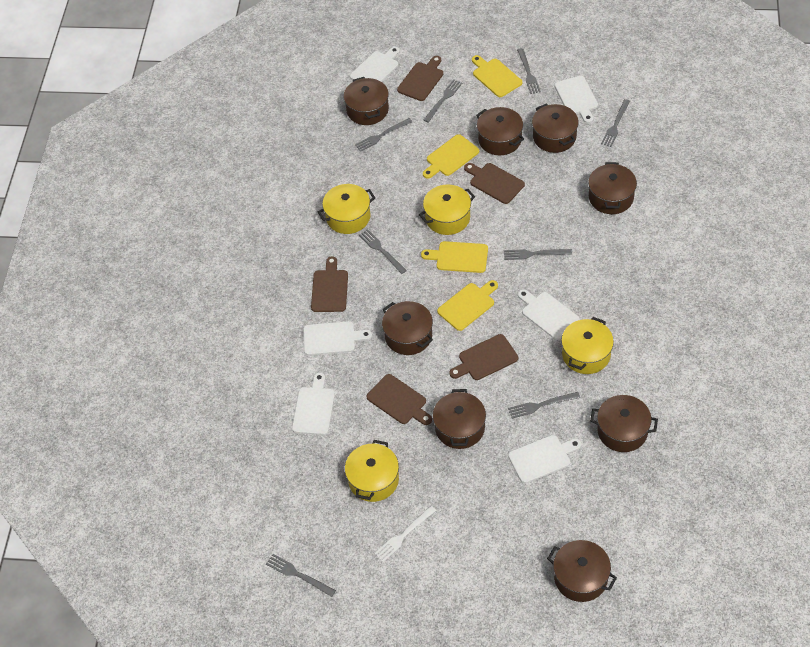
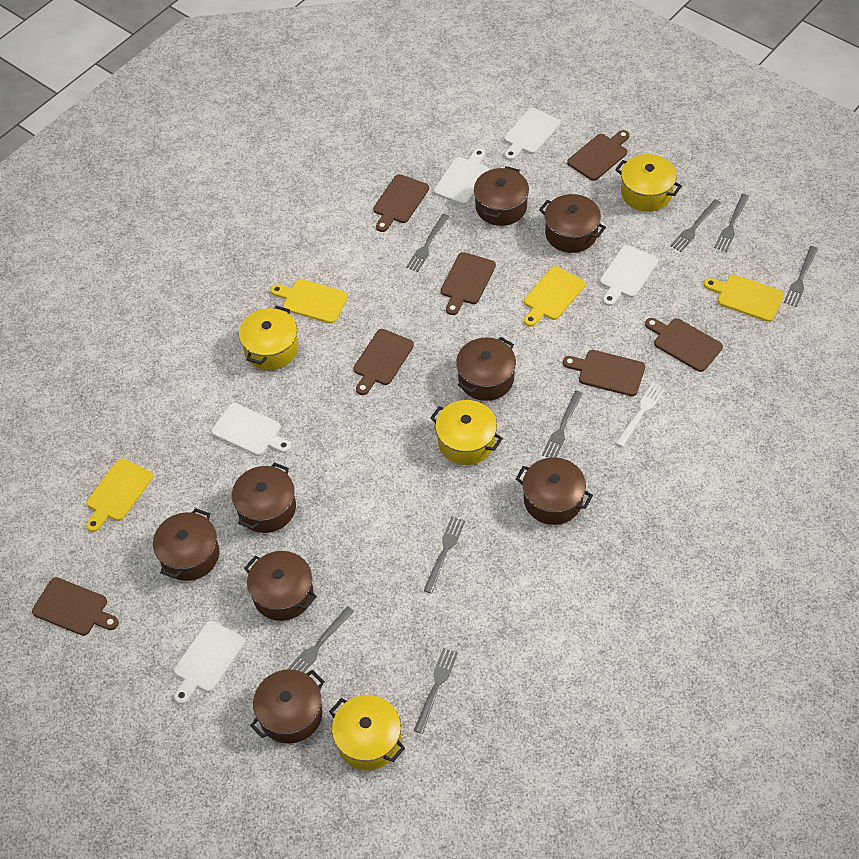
brown cutting board: [311,256,348,312] [367,374,432,425] [397,56,443,101] [449,334,518,380] [464,163,525,204] = 5 -> [32,577,119,636] [353,329,414,395] [373,174,429,232] [441,252,496,315] [563,350,645,396] [567,130,630,181] [645,318,723,372] = 7
white cutting board: [292,372,335,435] [303,321,372,355] [350,47,400,82] [508,435,582,483] [518,289,580,340] [554,76,598,123] = 6 -> [174,621,245,704] [211,403,291,456] [434,148,489,205] [504,108,560,160] [600,245,658,306] = 5

